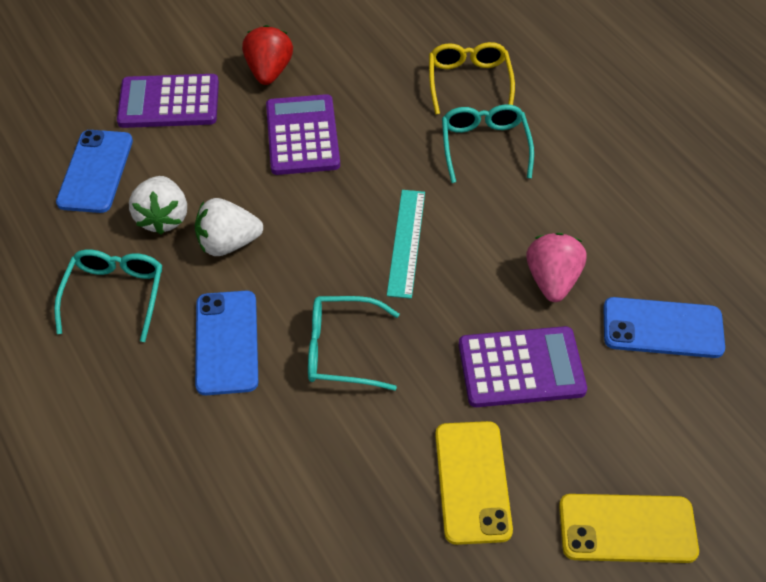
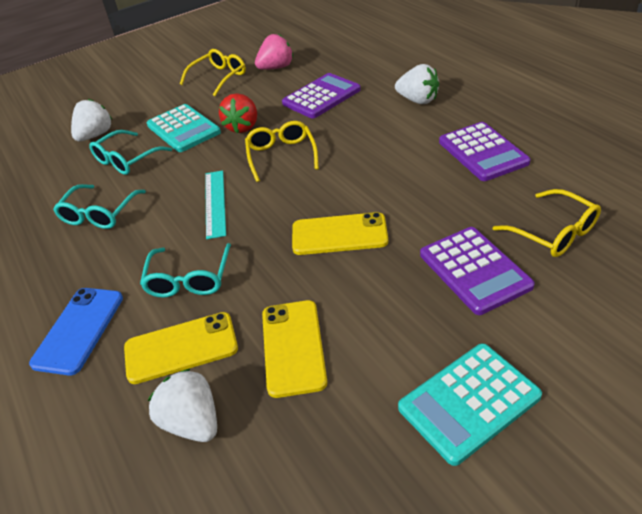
blue phone: [56,130,133,213] [195,291,258,395] [603,297,725,358] = 3 -> [29,288,123,375] = 1
turquoise calculator: none = 0 -> [147,104,221,152] [398,343,542,466] = 2
white strawberry: [129,176,187,235] [195,198,263,256] = 2 -> [71,99,112,141] [148,368,217,442] [395,64,439,104] = 3
yellow glasses: [429,42,515,115] = 1 -> [180,49,246,96] [245,121,319,182] [493,189,601,257] = 3
yellow phone: [435,421,513,545] [559,494,699,563] = 2 -> [124,312,238,384] [262,300,327,398] [292,212,388,255] = 3

